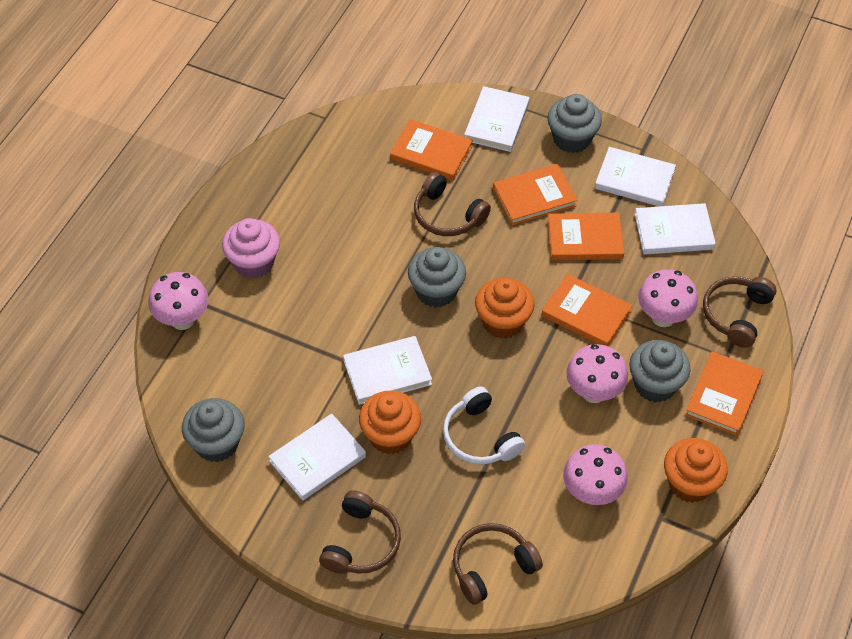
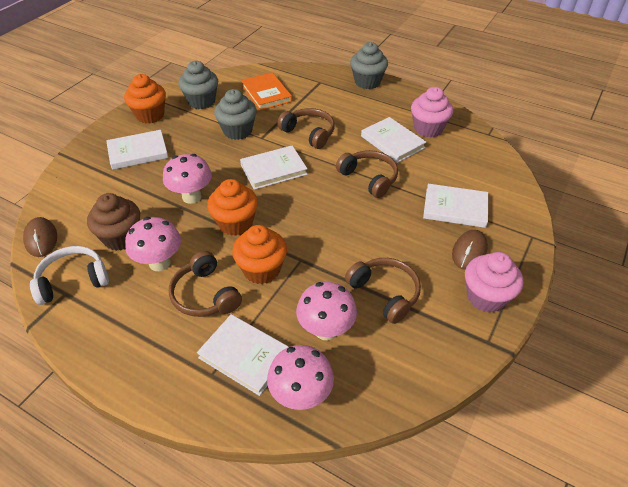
brown cupcake: none = 0 -> [87,193,140,251] = 1
brown mouse: none = 0 -> [23,217,57,257] [452,230,488,270] = 2
grey cupcake: [182,398,245,462] [408,247,466,308] [547,94,602,153] [629,340,690,402] = 4 -> [178,61,218,109] [214,89,257,140] [350,42,388,89] = 3
orange book: [390,119,473,181] [493,164,578,225] [541,274,633,346] [548,213,624,260] [685,351,763,436] = 5 -> [241,72,292,110] = 1
pink cupcake: [222,218,280,279] = 1 -> [411,87,453,137] [465,252,523,313] = 2

